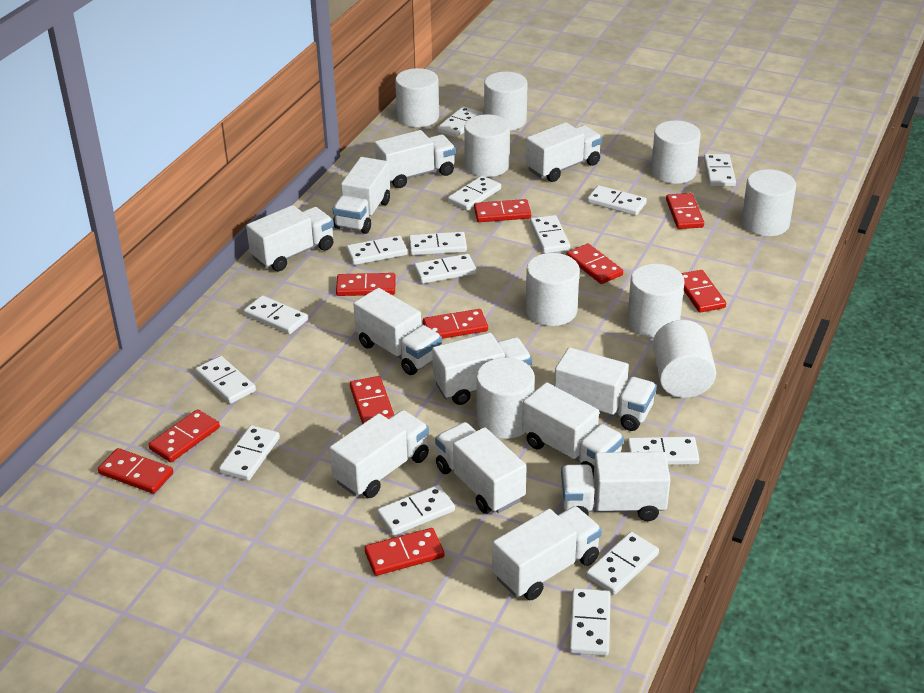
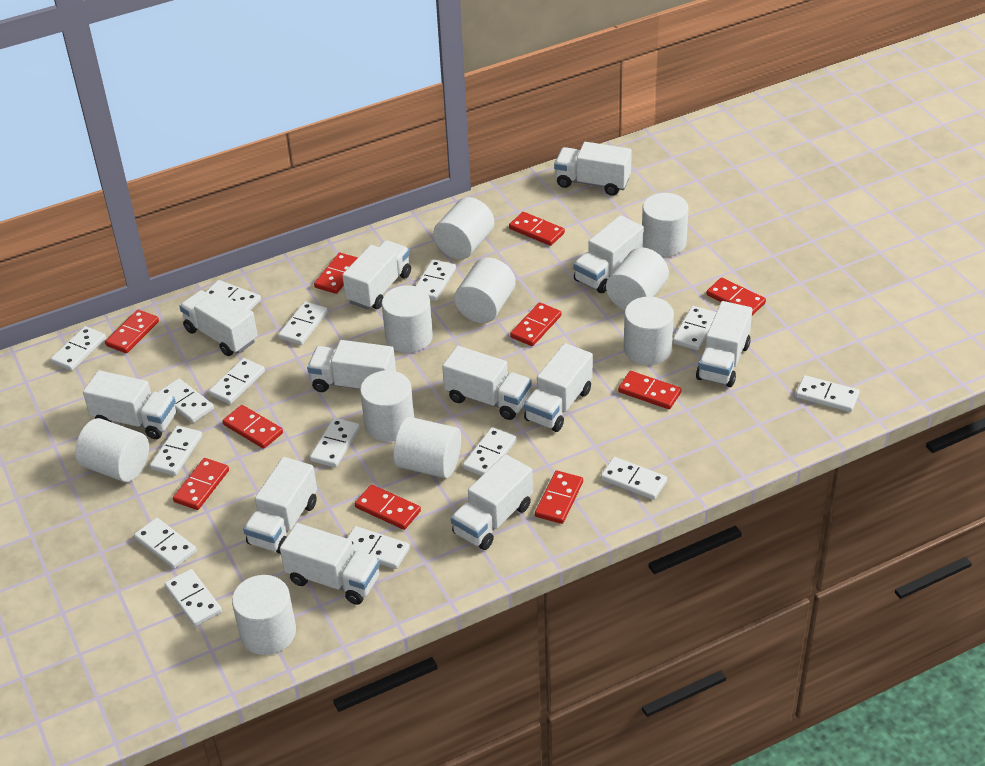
white cylinder: [395,68,439,127] [464,114,510,177] [476,357,535,439] [484,72,528,131] [526,253,580,326] [627,264,685,338] [651,120,701,184] [653,320,716,398] [741,169,796,236] = 9 -> [75,418,149,482] [232,575,296,655] [360,370,414,442] [382,285,433,353] [394,417,461,478] [433,197,494,260] [454,257,516,323] [606,247,669,310] [624,297,674,365] [642,193,688,257] = 10

